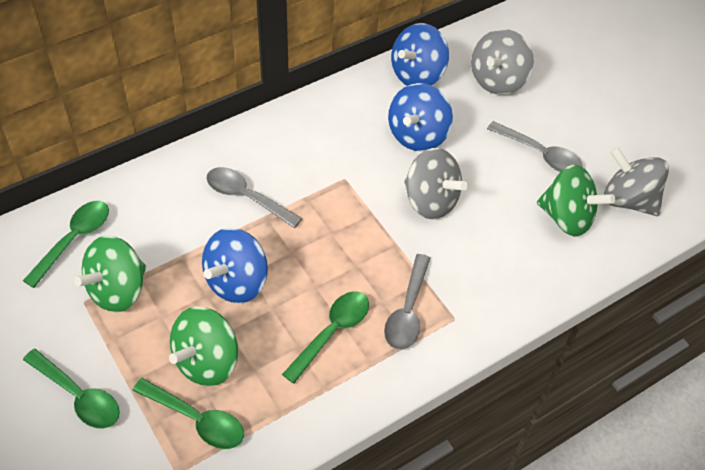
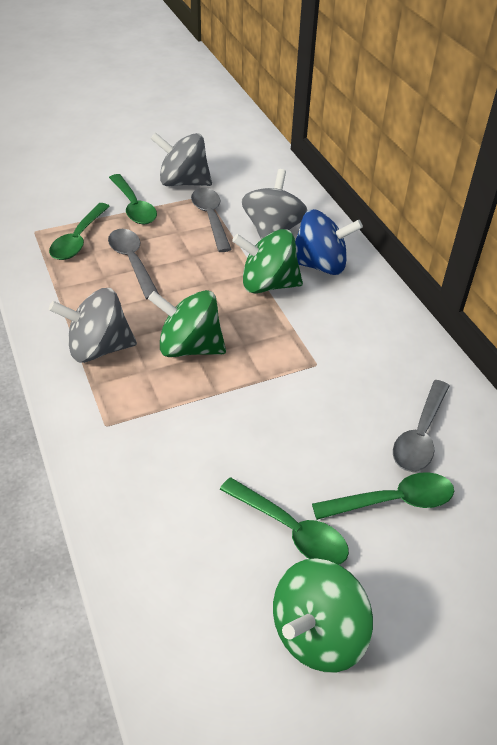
blue spinning top: [202,228,268,303] [388,83,453,151] [391,23,449,86] = 3 -> [295,209,363,275] = 1

